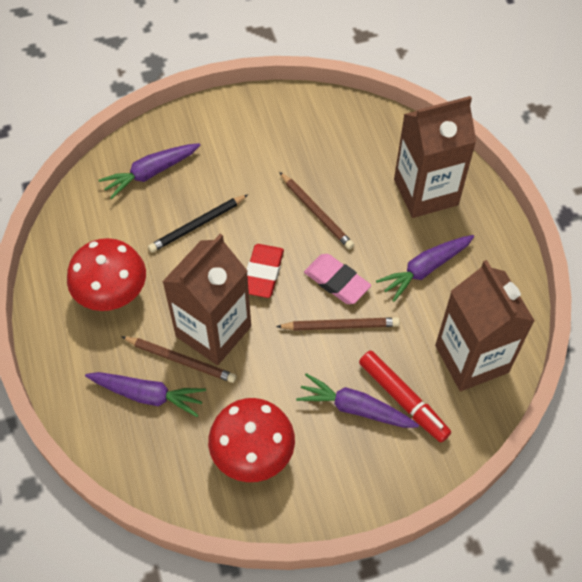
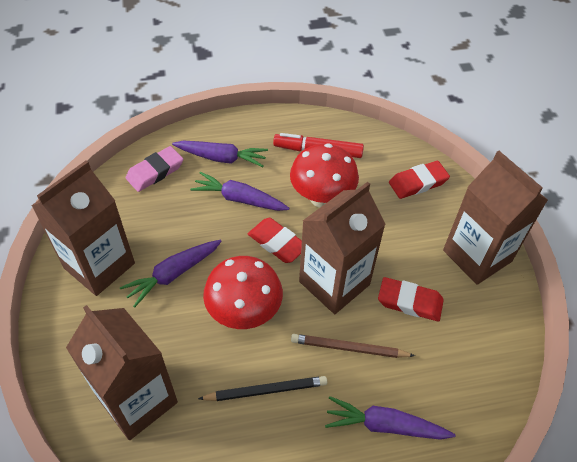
brown carton: [162,234,251,365] [394,96,476,218] [435,260,535,391] = 3 -> [31,160,135,296] [66,305,178,440] [299,182,386,314] [443,151,548,285] = 4
brown pencil: [121,336,236,383] [276,317,400,331] [279,172,354,249] = 3 -> [291,334,415,358] = 1
red eraser: [247,244,284,298] = 1 -> [248,218,302,263] [378,277,444,321] [389,161,450,199] = 3

